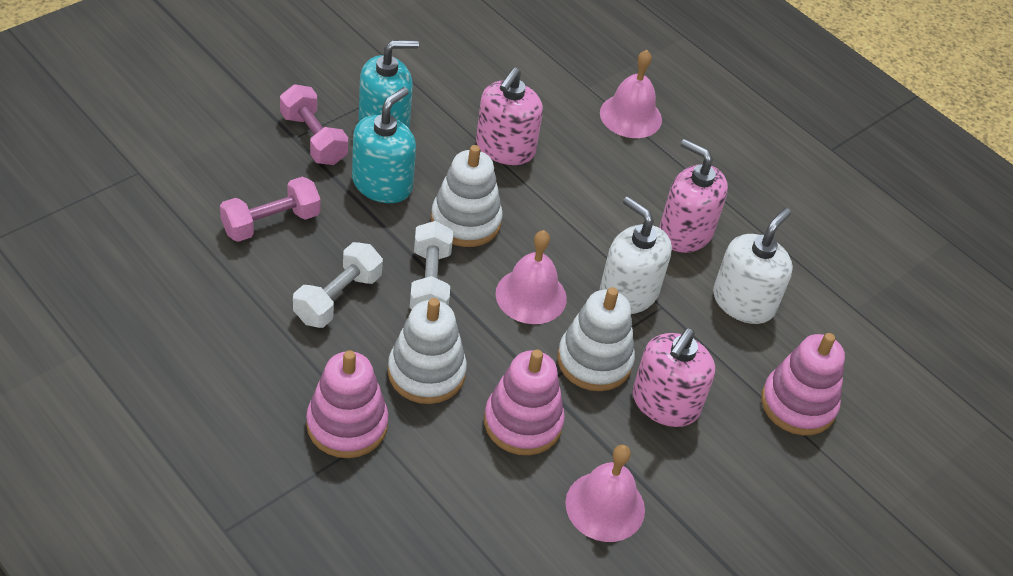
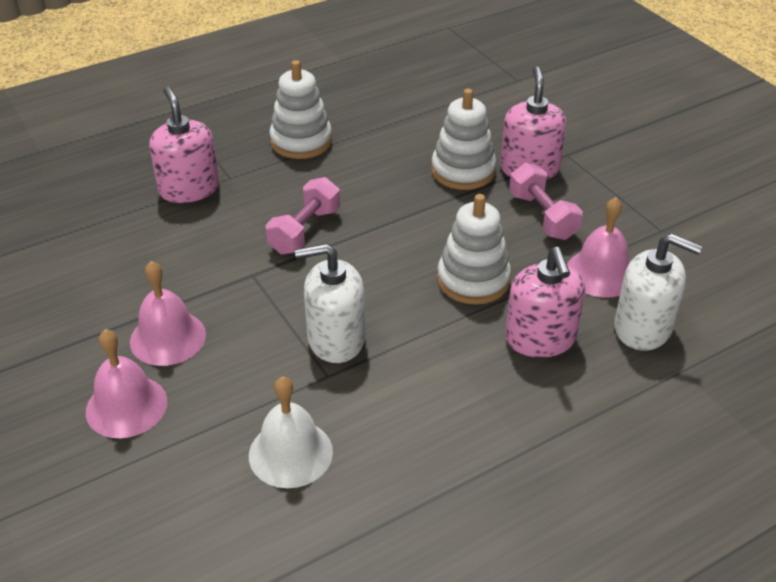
pink stacking toy: [306,350,388,458] [484,350,565,455] [761,333,845,435] = 3 -> none = 0
turquoise soap dispenser: [352,87,416,203] [359,40,419,129] = 2 -> none = 0
white bell: none = 0 -> [249,376,333,488] = 1
white dumbbell: [293,242,383,328] [410,221,453,310] = 2 -> none = 0

